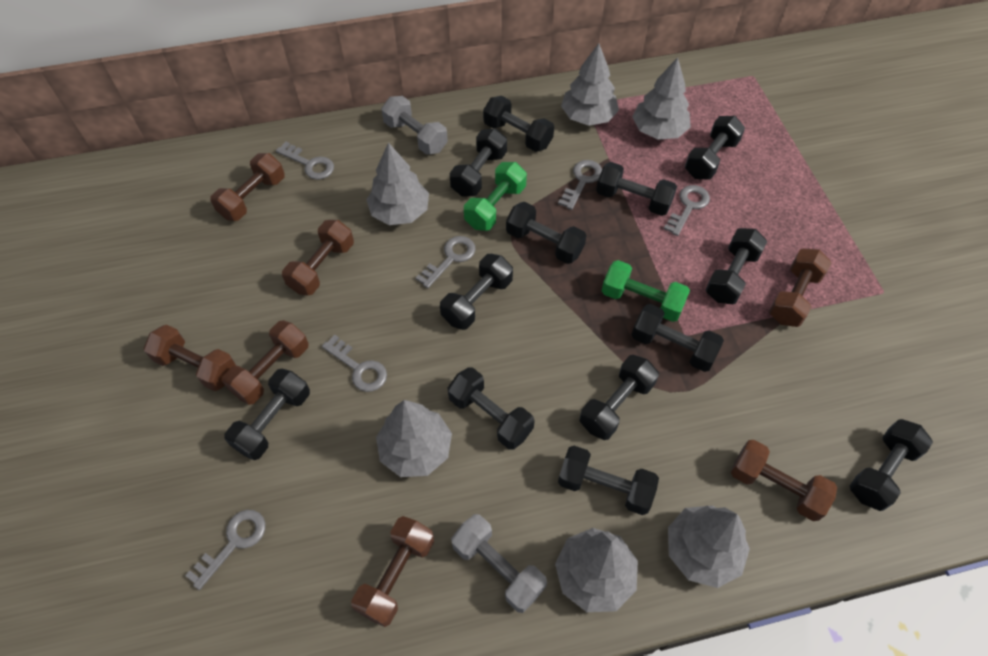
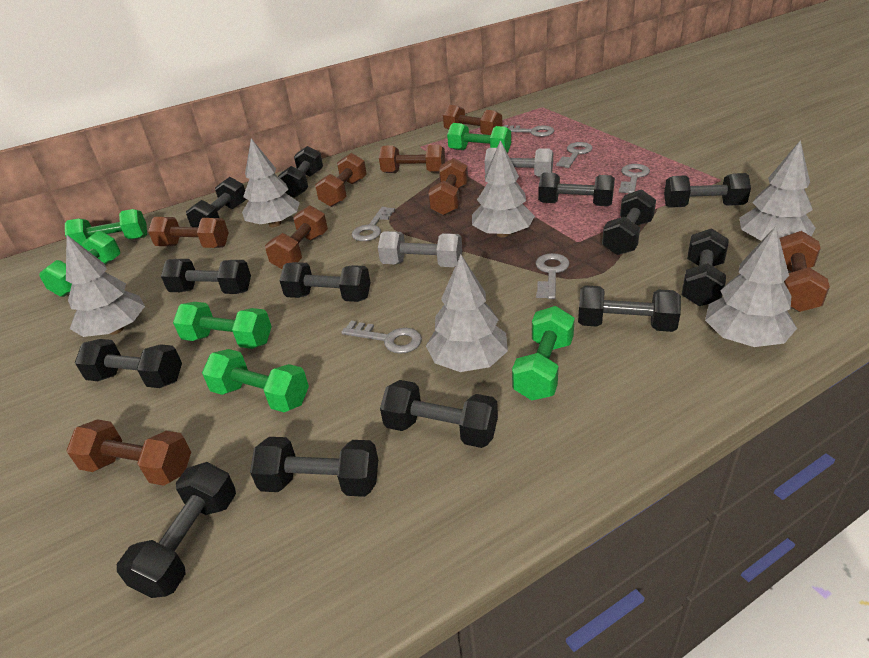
brown dumbbell: [144,325,236,391] [210,153,285,221] [222,320,309,405] [282,220,354,295] [351,516,434,627] [731,440,837,521] [769,249,831,327] = 7 -> [66,419,191,486] [148,217,229,248] [265,205,328,269] [315,153,366,207] [379,145,445,173] [428,158,468,215] [443,105,502,135] [780,231,830,312] = 8
green dumbbell: [464,162,527,231] [602,260,690,322] = 2 -> [39,231,120,297] [65,209,147,247] [173,302,272,349] [202,349,309,412] [447,123,511,153] [512,306,575,400] = 6

